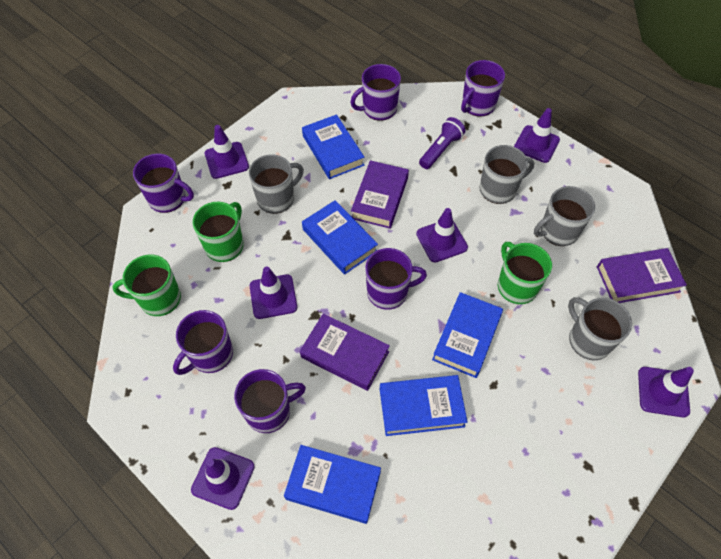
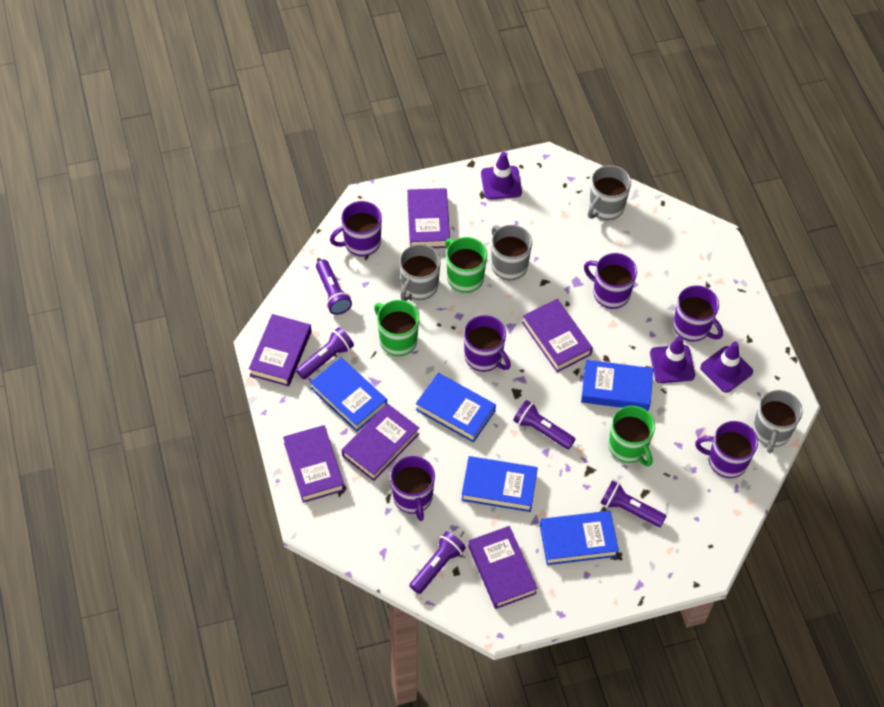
purple book: [300,314,390,391] [351,160,409,229] [597,248,687,303] = 3 -> [249,314,312,386] [283,425,345,503] [342,403,419,481] [407,188,450,248] [468,526,538,609] [522,299,593,372] = 6
purple flashlight: [419,117,466,169] = 1 -> [296,327,354,379] [316,259,352,315] [409,531,466,594] [513,400,575,449] [601,481,666,527] = 5
purple traffic cone: [191,447,255,510] [205,125,249,179] [250,266,297,319] [416,208,468,262] [514,108,560,163] [638,367,694,417] = 6 -> [481,152,522,200] [650,336,695,383] [700,342,753,393] = 3

